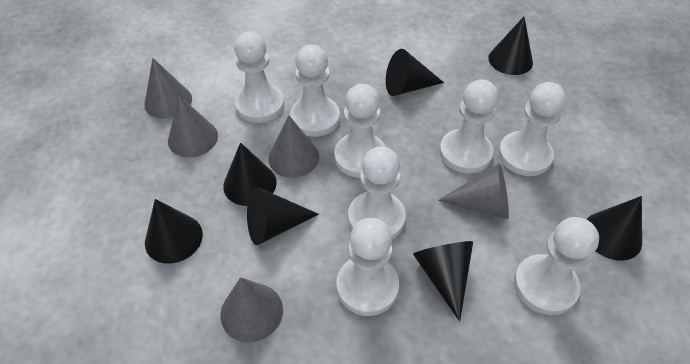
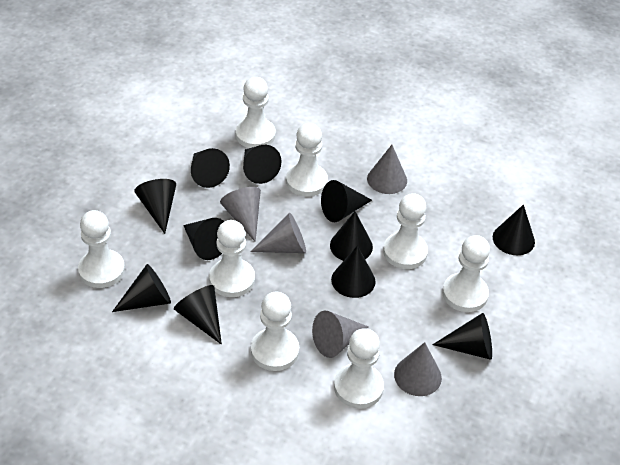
black cone: [145,199,203,264] [223,142,277,206] [247,187,319,245] [386,49,444,96] [413,241,473,322] [488,17,533,75] [586,196,642,261] = 7 -> [112,264,171,312] [134,179,176,234] [174,285,222,345] [183,218,225,260] [191,148,230,188] [243,145,281,184] [321,180,372,222] [330,211,373,261] [331,245,376,298] [432,313,492,360] [493,204,535,255] = 11

